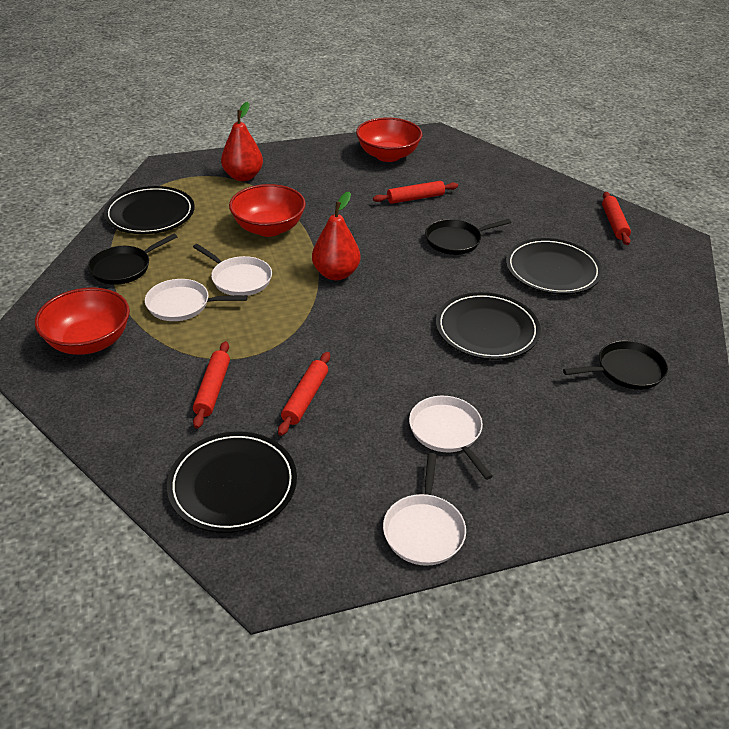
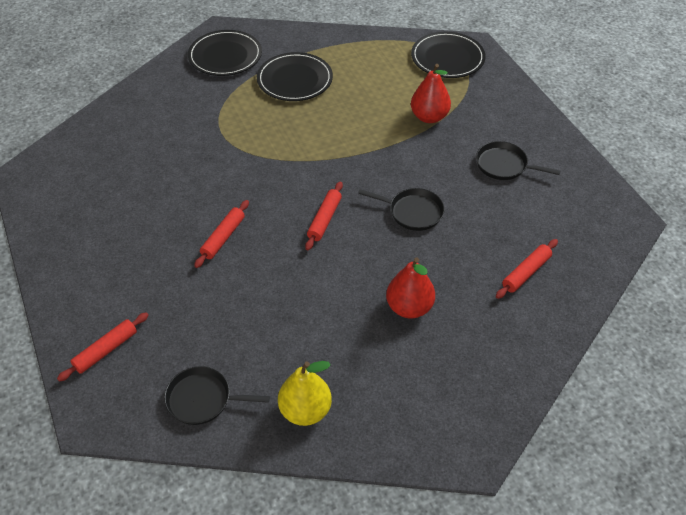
black plate: [104,186,195,234] [167,432,297,533] [436,292,541,360] [506,238,602,294] = 4 -> [188,30,262,76] [257,52,333,101] [411,32,486,78] = 3
red bowl: [35,287,130,355] [229,184,306,237] [356,117,422,162] = 3 -> none = 0
white pan: [145,279,247,321] [193,244,272,296] [383,453,466,566] [409,396,493,480] = 4 -> none = 0
yellow pear: none = 0 -> [278,361,332,426] = 1

